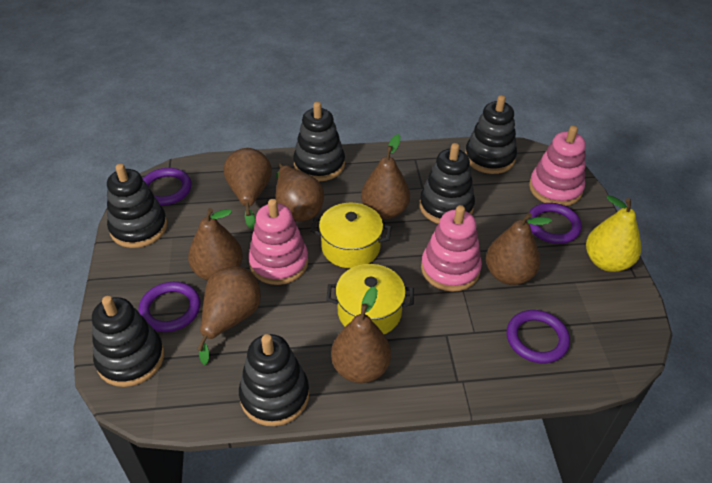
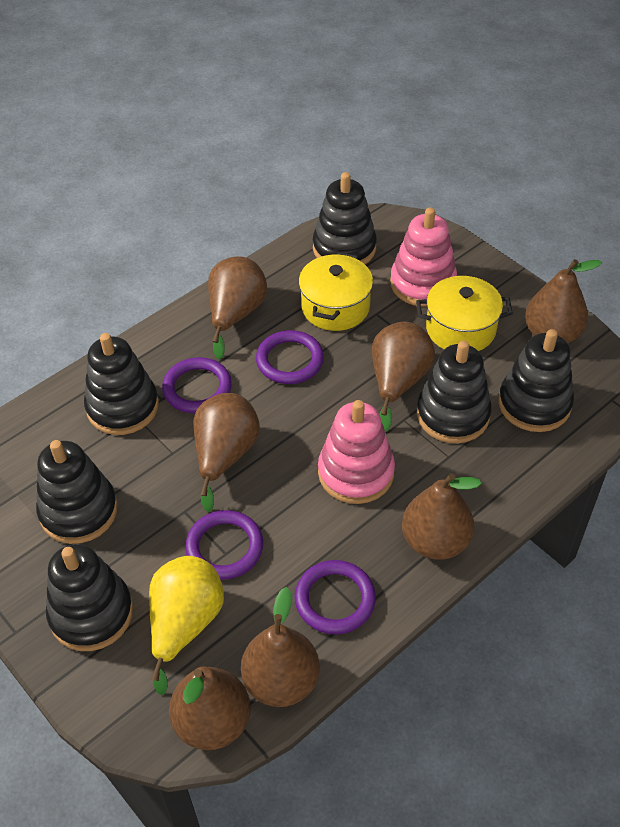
pink stacking toy: [248,199,308,285] [421,205,482,292] [529,126,586,206] = 3 -> [318,400,395,504] [390,207,457,307] = 2

